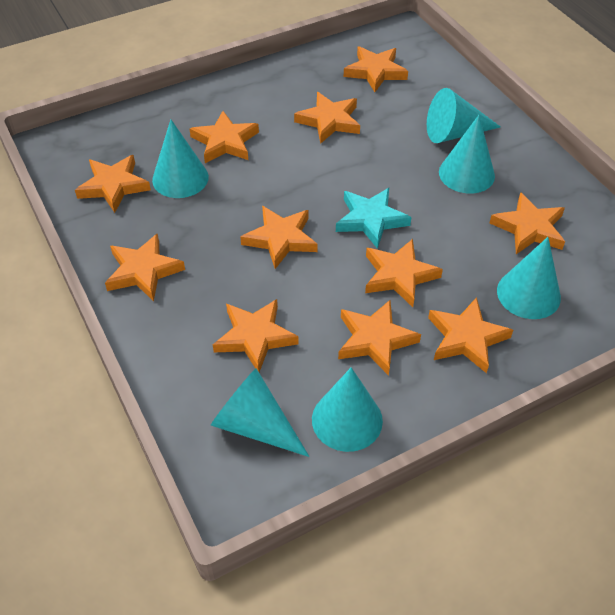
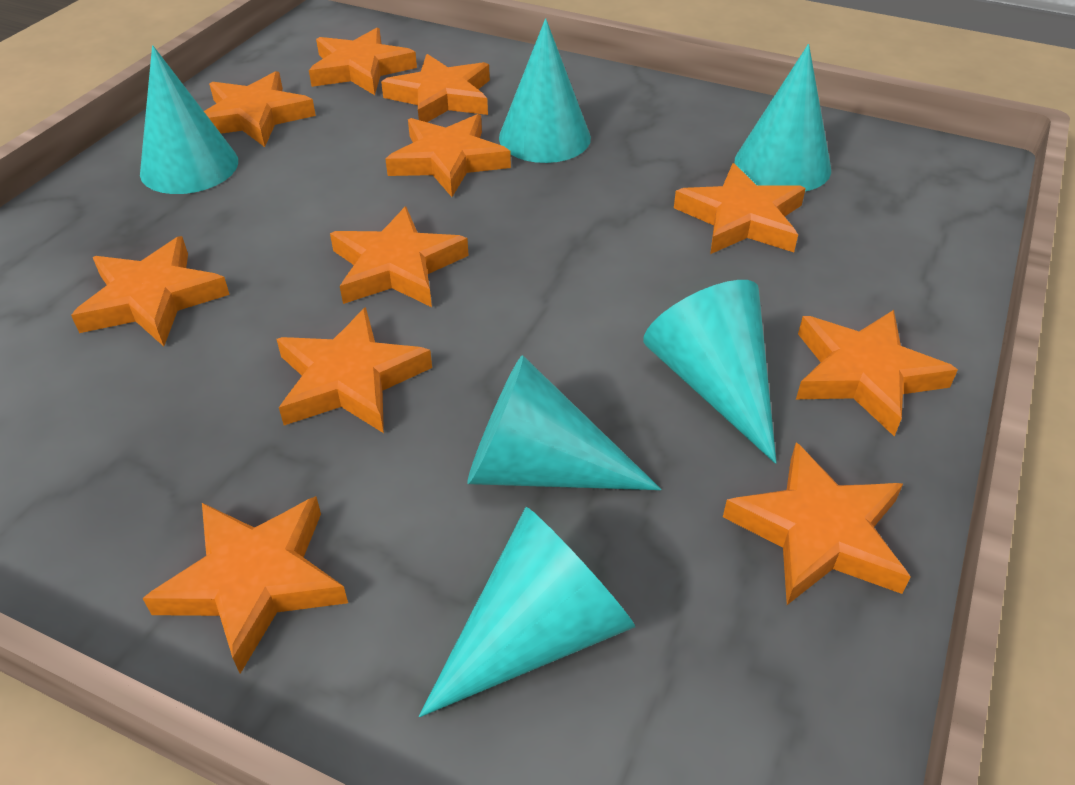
turquoise star: [336,188,411,249] = 1 -> none = 0

